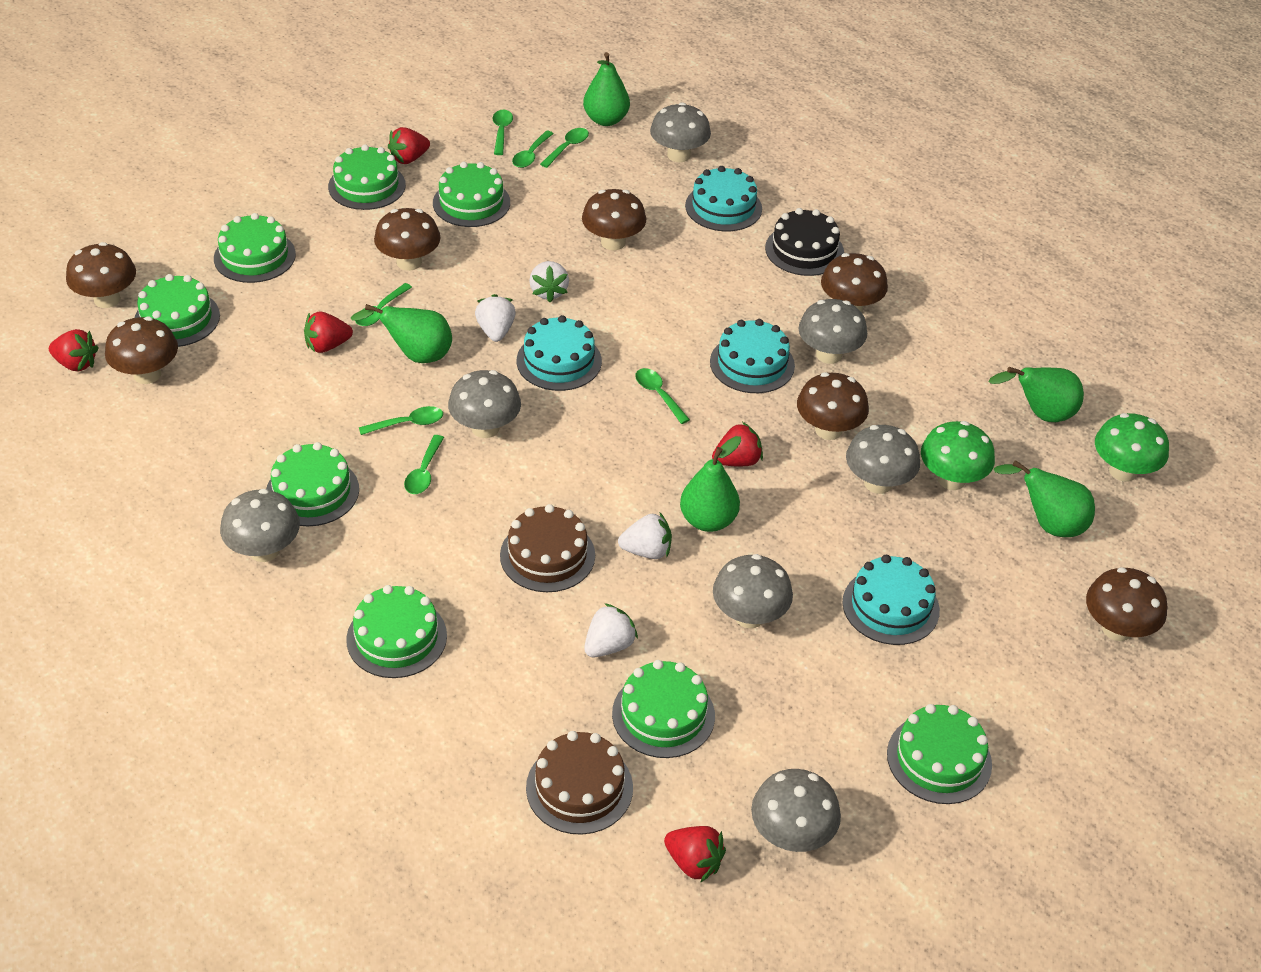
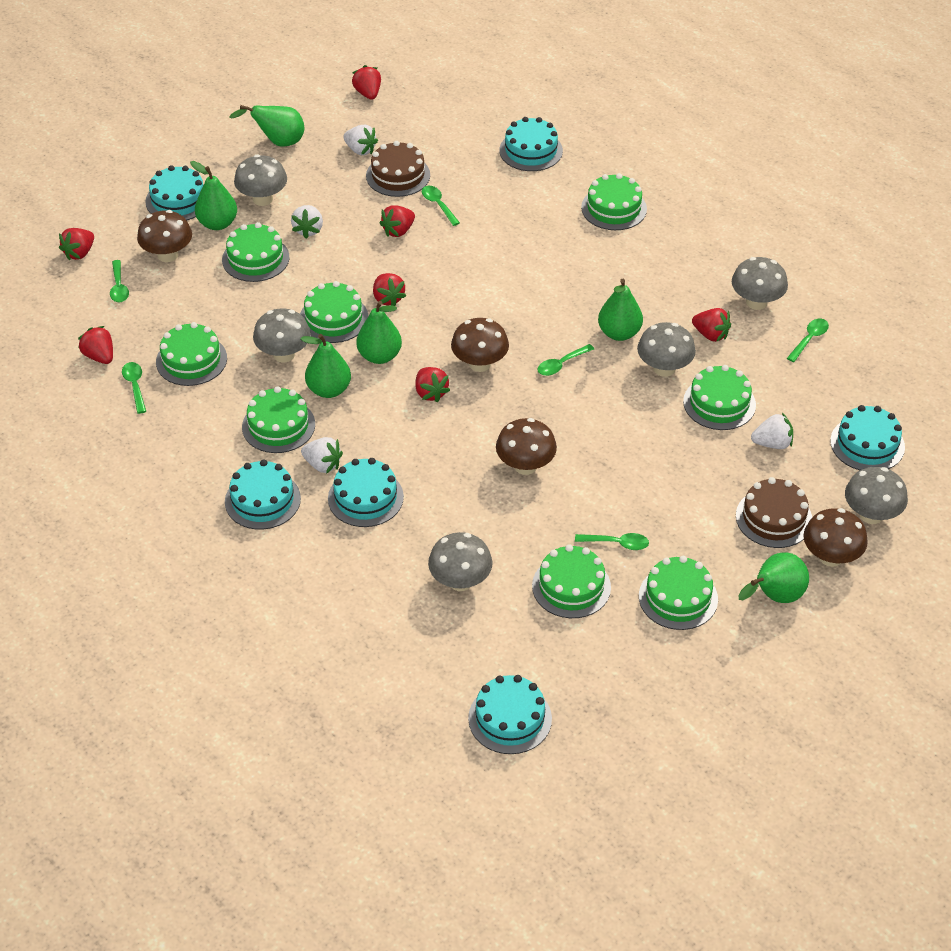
black cake: [765,208,844,276] = 1 -> none = 0
brown mushroom: [66,242,136,308] [105,317,178,384] [374,208,441,271] [582,189,646,250] [797,372,869,440] [821,253,888,313] [1086,567,1167,641] = 7 -> [137,210,192,262] [451,318,509,372] [496,418,557,475] [803,508,868,567] = 4
green mushroom: [921,421,995,490] [1095,413,1169,481] = 2 -> none = 0
green pear: [351,304,452,363] [583,52,630,126] [680,436,741,532] [988,367,1084,422] [994,460,1095,537] = 5 -> [190,161,237,230] [230,105,305,147] [301,334,351,398] [356,301,402,364] [598,279,643,341] [738,552,809,603] = 6
green spoon: [355,283,412,326] [359,406,443,435] [404,435,444,494] [493,110,513,155] [512,131,554,168] [540,128,589,168] [635,368,690,424] = 7 -> [110,260,129,302] [122,362,146,414] [422,186,460,226] [538,344,594,376] [575,533,649,550] [787,319,829,362] = 6
grey mushroom: [220,489,300,562] [448,370,521,438] [650,102,711,162] [713,554,793,628] [751,769,841,852] [798,299,867,364] [846,425,920,494] = 7 -> [234,155,287,206] [253,308,311,362] [428,532,493,591] [637,322,696,377] [732,257,788,310] [845,467,908,524] = 6
red strawberry: [49,329,99,371] [304,312,353,353] [388,127,430,164] [664,826,726,883] [712,422,763,466] = 5 -> [59,228,94,261] [78,326,113,364] [352,65,381,100] [373,273,406,306] [380,205,415,237] [415,367,450,402] [692,308,731,342] = 7
turquoise cake: [517,315,602,391] [685,166,762,231] [710,319,795,393] [842,555,940,645] = 4 -> [145,165,204,220] [225,459,301,530] [328,458,404,527] [468,675,552,754] [499,117,563,171] [830,405,905,470] = 6

